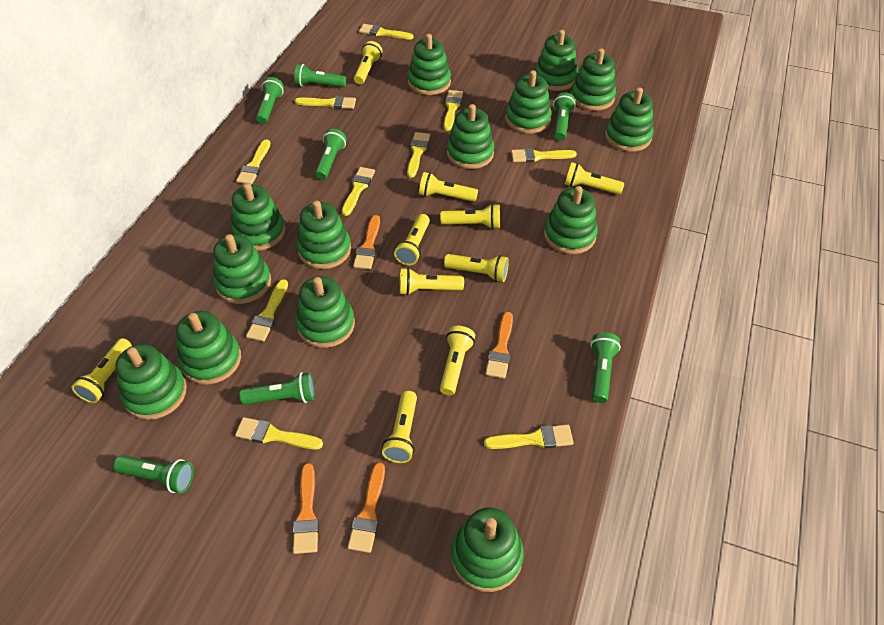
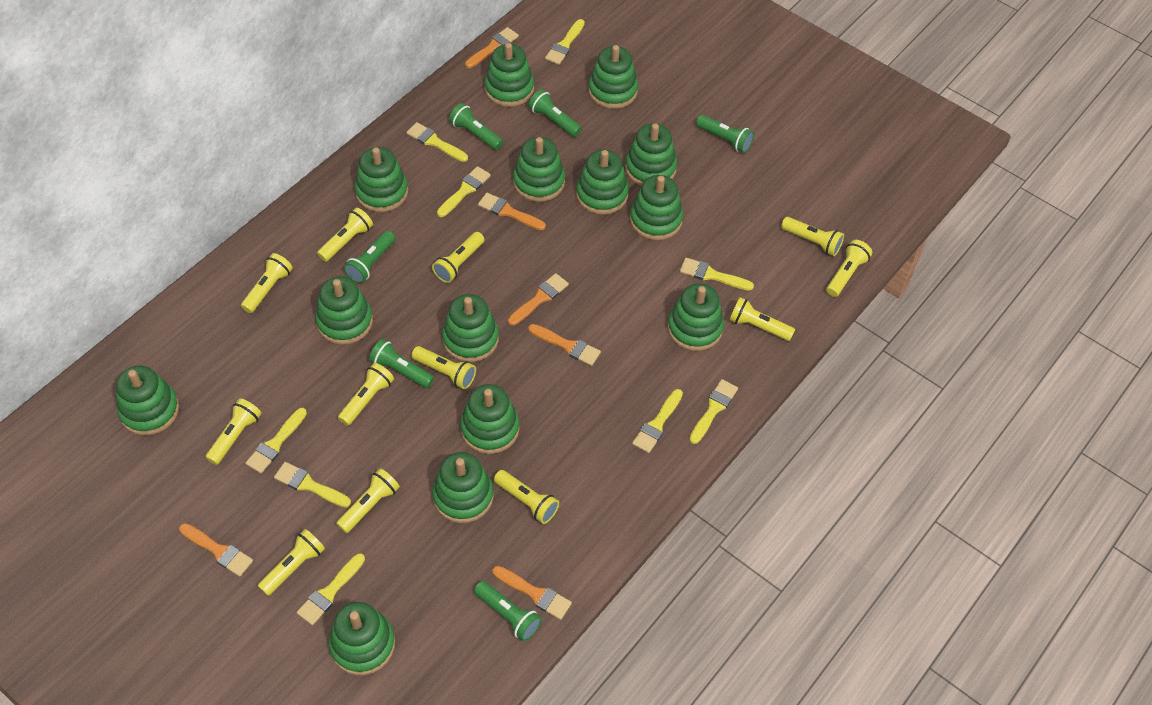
green flashlight: [113,455,194,493] [240,372,315,405] [256,77,284,124] [294,64,346,88] [315,129,347,180] [553,92,576,141] [590,332,621,403] = 7 -> [344,231,395,283] [369,339,434,388] [449,103,503,150] [474,581,542,641] [528,89,582,137] [696,115,754,153] = 6
orange brush: [293,463,319,554] [348,462,385,553] [353,215,380,269] [485,312,513,379] = 4 -> [179,523,253,577] [465,27,519,68] [478,193,546,230] [492,566,572,620] [508,273,569,326] [528,324,601,366] = 6
yellow brush: [235,417,323,449] [236,140,270,185] [246,279,288,342] [295,96,356,109] [342,167,375,216] [359,24,414,39] [407,132,430,178] [444,90,463,131] [484,425,574,449] [511,148,577,162] = 10 -> [245,408,307,473] [274,462,351,508] [297,553,365,625] [406,122,468,162] [437,166,491,217] [545,19,585,65] [632,389,683,453] [680,258,754,291] [689,379,738,444] = 9
yellow flashlight: [72,338,132,403] [354,41,382,84] [382,391,417,463] [394,214,430,266] [400,268,464,295] [419,172,478,202] [440,204,500,229] [440,326,475,395] [444,254,509,282] [565,162,624,195] = 10 -> [205,398,262,465] [241,253,293,313] [258,529,325,596] [317,207,373,262] [336,468,400,533] [338,363,394,426] [411,346,476,389] [432,232,484,283] [494,470,559,524] [729,297,795,341] [781,217,844,256] [826,240,872,297] = 12

